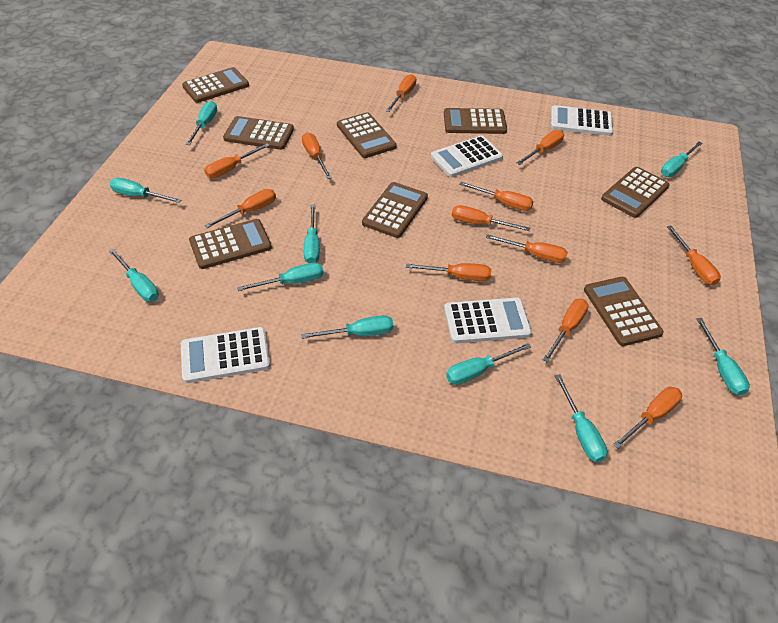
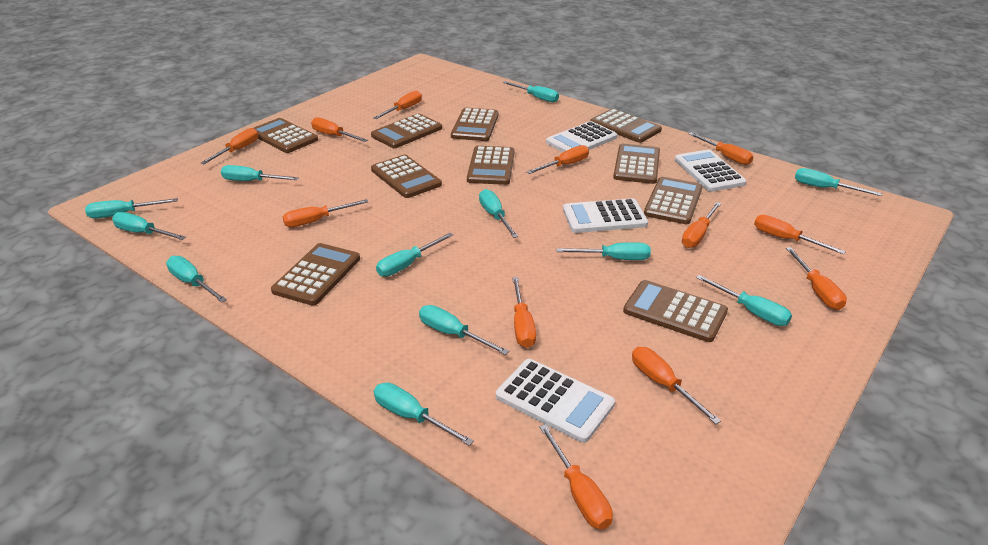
brown calculator: [182,67,249,103] [189,219,272,269] [223,116,294,150] [337,112,397,158] [362,182,428,238] [444,108,507,134] [584,277,664,346] [601,167,670,218] = 8 -> [253,118,318,153] [271,243,360,305] [371,113,442,148] [371,155,442,198] [451,108,499,141] [467,146,515,185] [591,109,662,143] [613,144,660,184] [623,280,728,342] [644,177,702,224] = 10
turquoise screwdriver: [109,249,159,302] [110,178,181,203] [186,101,217,145] [237,262,324,291] [301,315,393,339] [304,204,320,263] [446,343,531,385] [555,374,608,462] [661,142,703,177] [696,318,750,396] = 10 -> [85,198,178,218] [112,212,186,240] [166,256,227,303] [221,165,299,181] [374,383,474,446] [376,233,453,277] [419,305,509,355] [479,189,519,238] [503,81,559,102] [556,242,651,260] [696,275,792,326] [795,168,882,196] = 12

